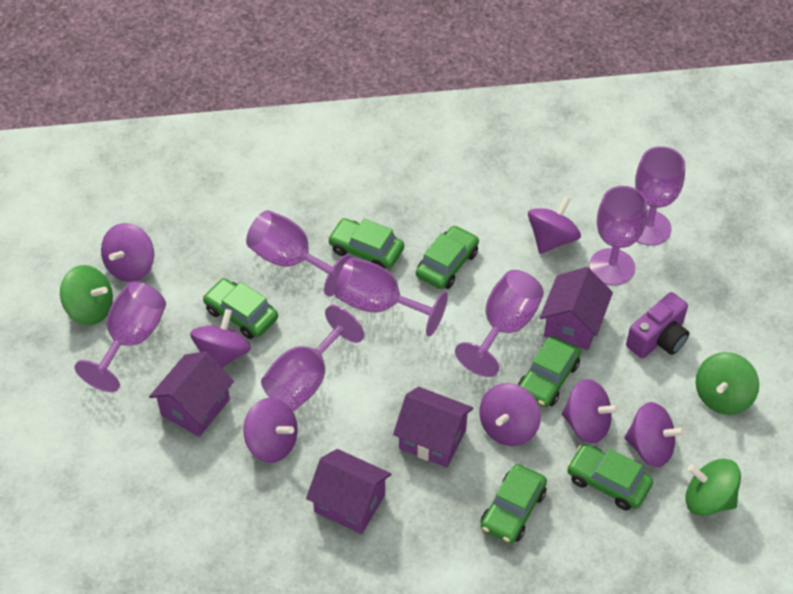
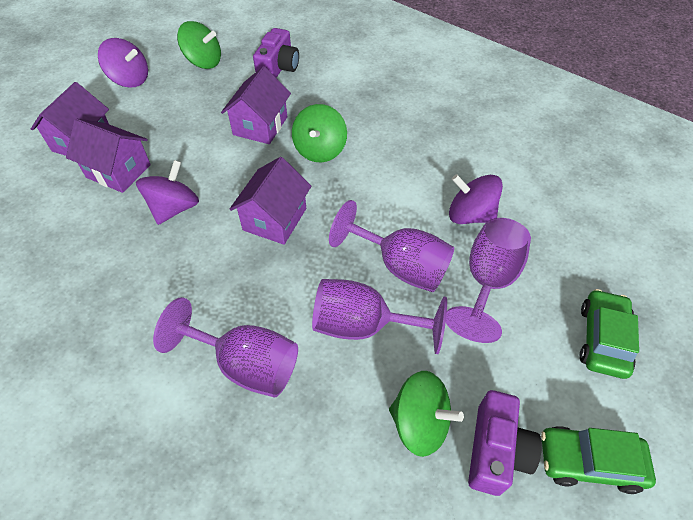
green car: [203,278,278,339] [328,218,404,269] [416,225,479,289] [481,464,547,544] [518,336,581,407] [567,444,653,510] = 6 -> [541,426,656,494] [580,289,639,379] = 2
purple camera: [626,292,689,358] = 1 -> [253,28,299,78] [468,390,542,496] = 2
purple goblet: [75,281,166,392] [246,210,353,297] [261,305,364,411] [335,258,448,337] [455,270,544,377] [589,186,647,286] [635,146,685,246] = 7 -> [153,297,298,398] [312,279,447,354] [329,200,454,292] [446,218,531,343] = 4
purple spinning top: [101,223,154,282] [190,309,251,368] [243,398,298,463] [479,383,541,446] [528,196,581,254] [562,379,619,444] [624,402,685,467] = 7 -> [98,38,148,88] [136,160,199,225] [449,174,503,224] = 3

